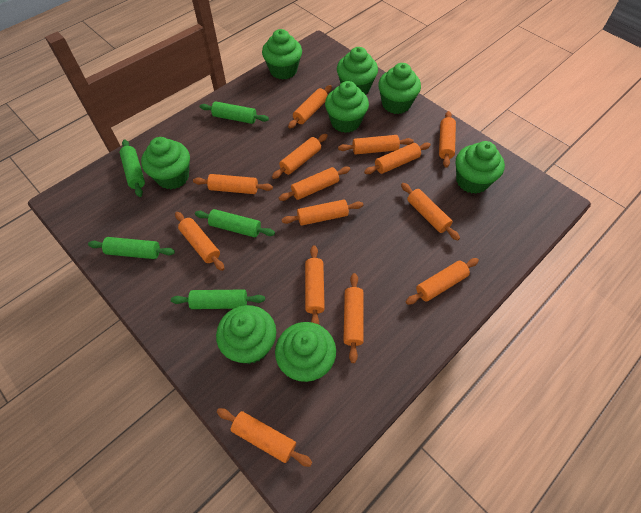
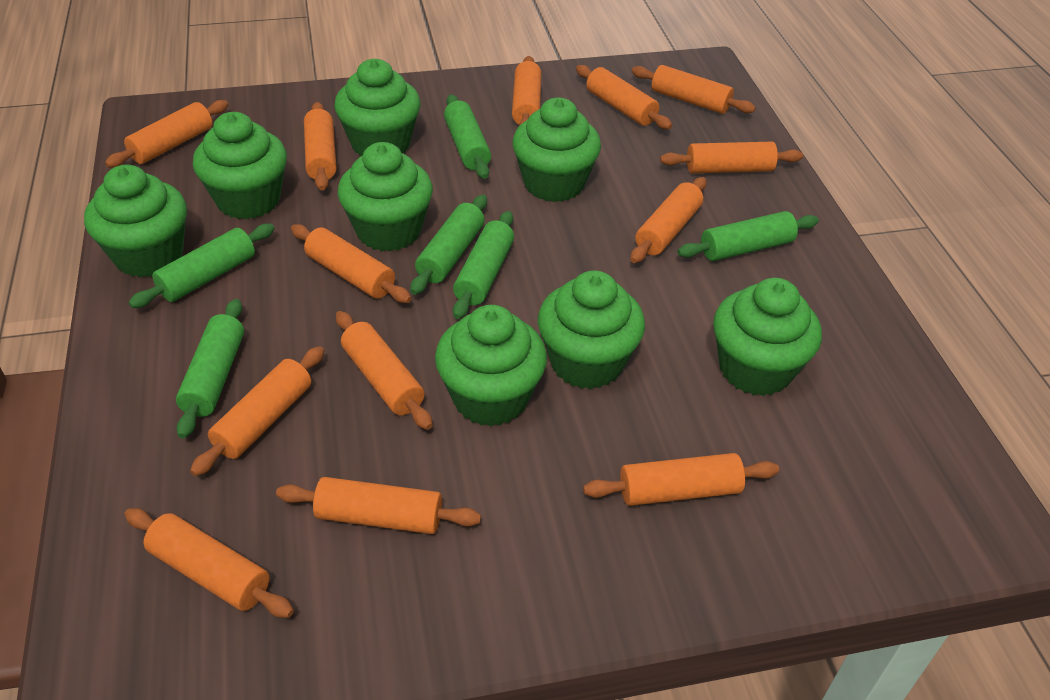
green rolling pin: [88,237,175,259] [120,139,145,197] [171,289,265,309] [195,209,275,237] [200,101,269,124] = 5 -> [129,224,275,308] [176,299,244,438] [410,195,487,295] [444,94,491,179] [453,211,514,319] [677,211,819,261] = 6
orange rolling pin: [175,212,225,271] [193,174,273,194] [217,408,312,467] [272,134,328,179] [279,166,350,201] [281,200,363,226] [288,85,332,128] [305,245,325,325] [338,135,414,155] [343,273,364,363] [364,143,431,174] [401,183,460,241] [406,258,479,305] [439,111,456,167] = 14 -> [105,100,229,168] [124,508,294,618] [190,346,324,476] [276,477,481,534] [291,224,411,303] [304,102,336,191] [336,311,433,430] [512,56,541,126] [576,65,672,129] [583,453,779,506] [630,177,706,263] [632,65,756,114] [660,142,803,173] = 13

